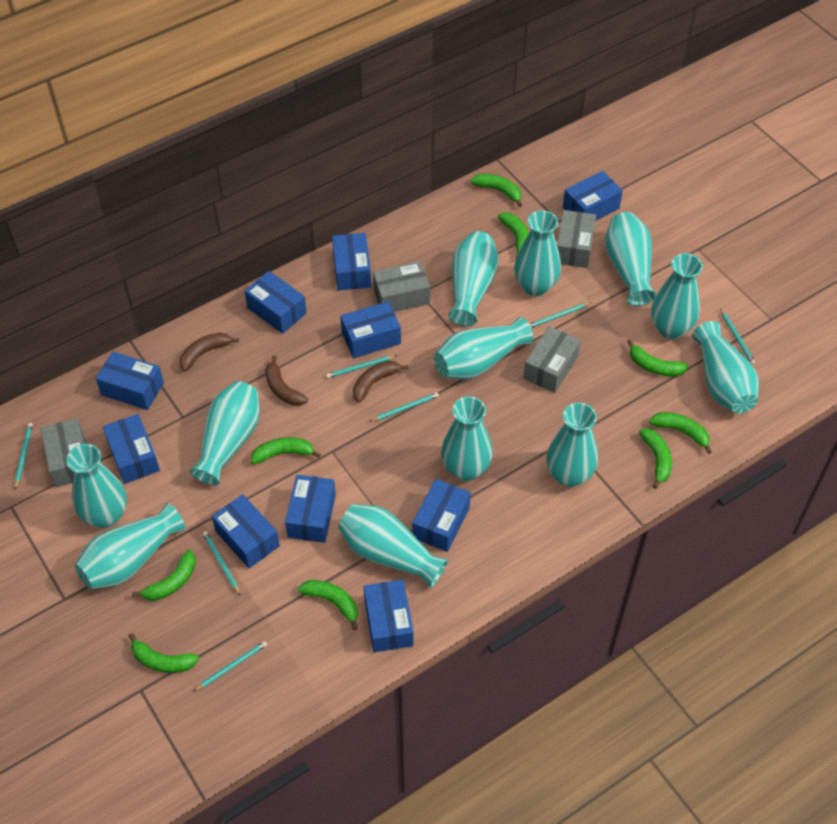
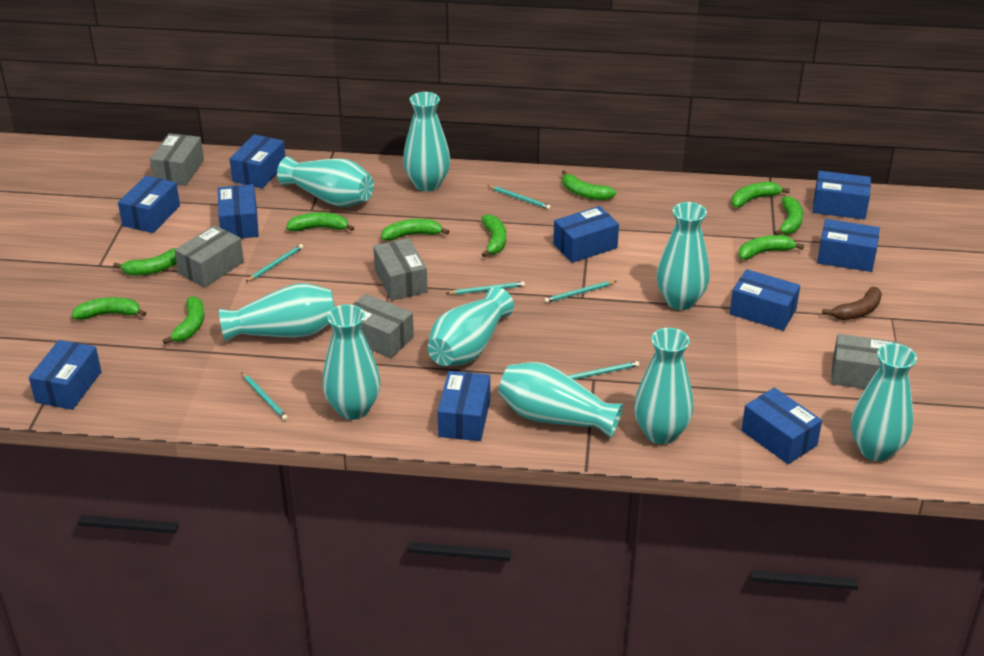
brown banana: [179,333,239,371] [265,355,308,406] [353,361,409,403] = 3 -> [822,287,882,320] = 1
green banana: [129,633,199,673] [132,550,196,601] [251,437,321,464] [298,580,358,630] [471,174,522,207] [498,212,529,258] [627,339,688,377] [639,428,672,489] [649,412,712,454] = 9 -> [72,297,146,320] [113,248,177,275] [163,296,204,344] [286,212,354,231] [381,219,449,241] [481,214,506,258] [561,170,617,200] [732,182,790,208] [738,235,804,260] [774,196,803,235] = 10
grey box: [41,418,86,487] [373,261,430,312] [523,326,581,393] [557,210,596,268] = 4 -> [150,133,204,186] [175,225,244,288] [352,294,414,358] [373,238,428,301] [831,334,899,389] = 5
turquoise pencil: [15,423,33,489] [193,641,267,691] [203,531,240,595] [326,355,397,378] [369,392,439,422] [530,302,592,328] [720,308,755,364] = 7 -> [242,373,288,420] [246,244,303,282] [446,281,525,295] [488,186,551,209] [544,281,617,303] [567,361,639,380] = 6
turquoise vase: [66,444,127,528] [75,503,186,589] [190,381,260,485] [338,504,448,588] [434,317,533,380] [441,396,493,481] [448,231,499,326] [514,210,561,296] [546,403,598,487] [605,212,656,306] [651,253,703,339] [692,321,759,414] = 12 -> [219,283,335,342] [277,156,374,207] [322,304,380,420] [403,92,450,191] [427,287,514,366] [498,362,623,438] [634,328,693,444] [657,202,710,310] [851,343,917,461] = 9

